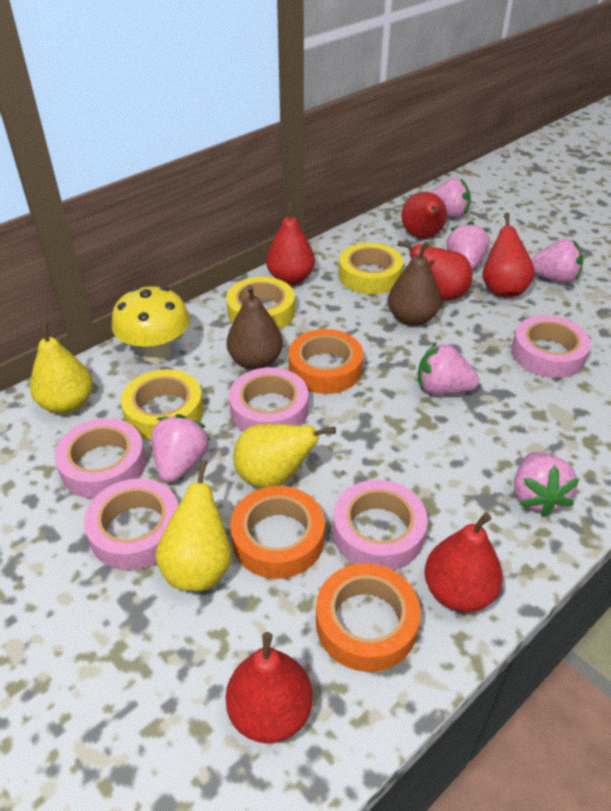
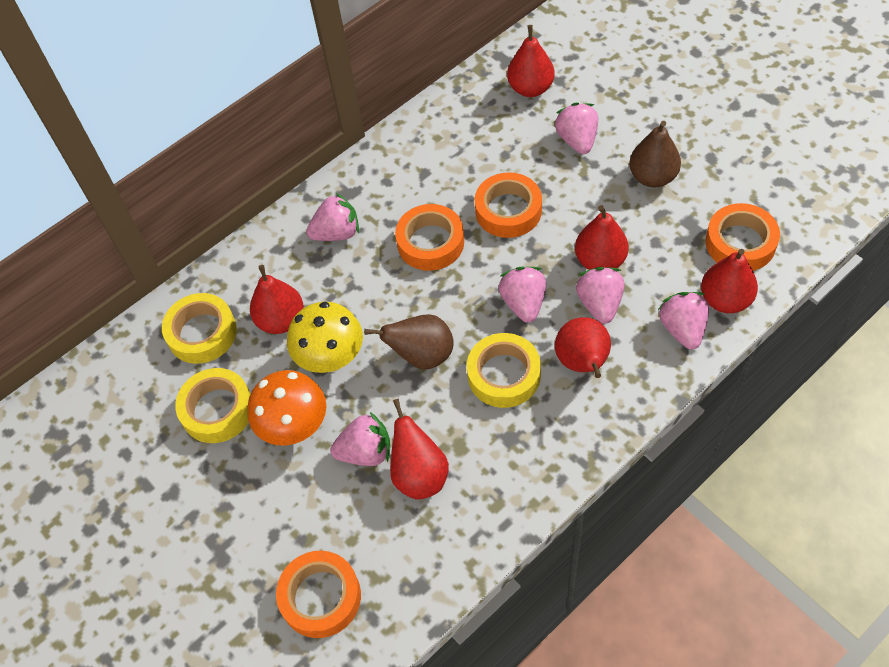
orange mushroom: none = 0 -> [247,370,326,446] = 1
orange tape: [230,486,325,579] [288,329,363,394] [316,563,421,672] = 3 -> [276,551,361,638] [395,204,464,271] [475,172,542,238] [705,203,780,271] = 4
pink tape: [54,418,146,498] [84,478,179,570] [229,367,308,432] [333,480,428,570] [511,316,591,378] = 5 -> none = 0
yellow pear: [30,321,93,414] [155,459,232,591] [233,424,336,489] = 3 -> none = 0

